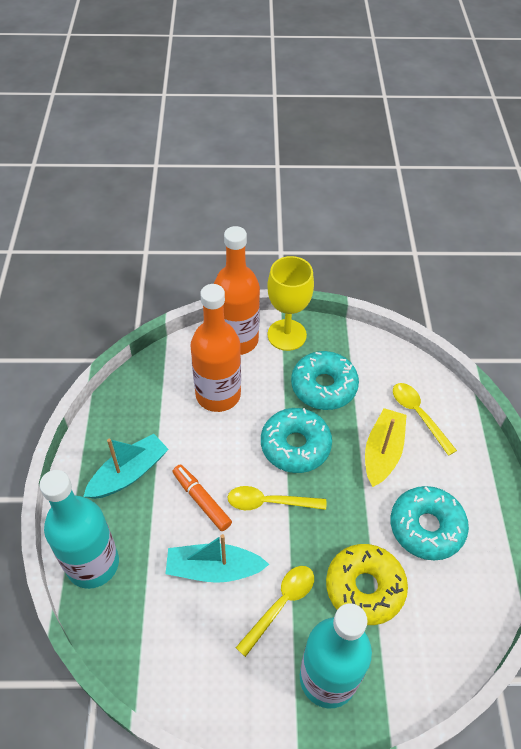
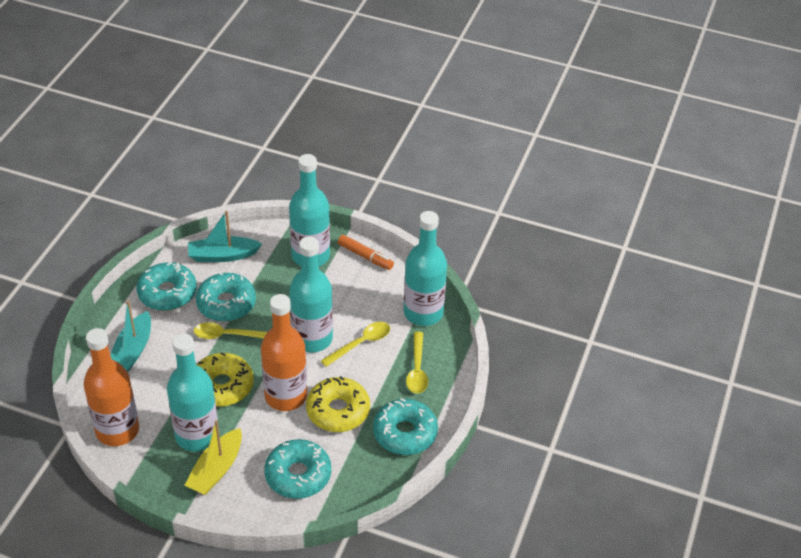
turquoise bottle: [40,470,119,589] [300,603,372,709] = 2 -> [167,334,218,451] [289,154,330,267] [289,236,333,352] [404,211,447,326] = 4
turquoise donut: [261,408,332,473] [291,351,359,410] [391,486,469,561] = 3 -> [137,262,197,311] [196,272,256,322] [264,439,331,499] [373,398,438,455] = 4
yellow donut: [326,544,408,625] = 1 -> [196,352,254,407] [306,376,370,432] = 2
yellow goblet: [267,256,314,351] = 1 -> none = 0

